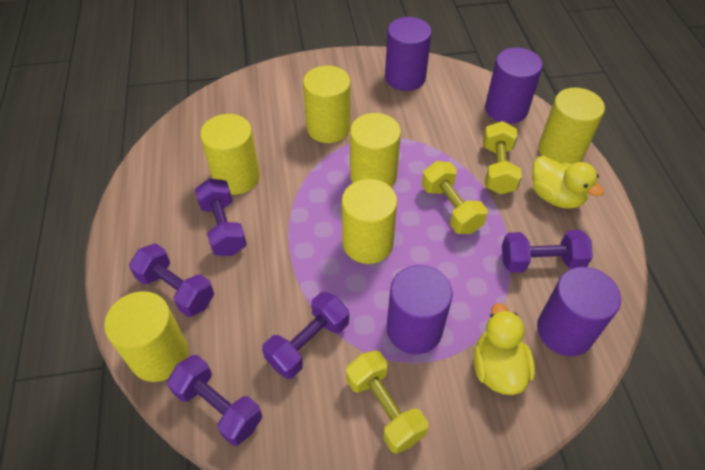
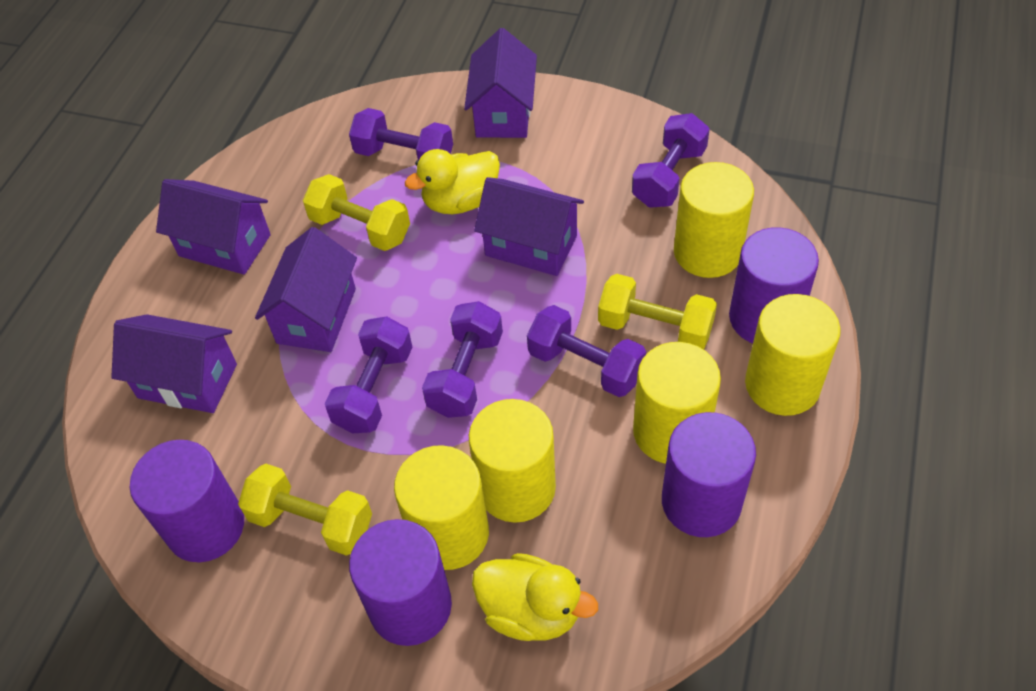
purple house: none = 0 -> [111,314,237,413] [156,179,271,275] [255,227,357,352] [464,28,537,138] [474,177,584,276] = 5
yellow cylinder: [104,291,188,382] [200,114,260,195] [303,65,351,143] [342,179,397,264] [350,113,401,187] [539,88,605,165] = 6 -> [394,445,489,570] [469,399,556,523] [633,342,721,464] [674,162,754,278] [745,294,841,416] = 5

